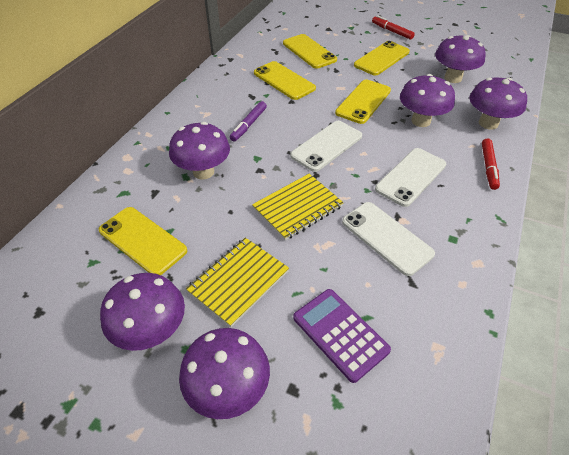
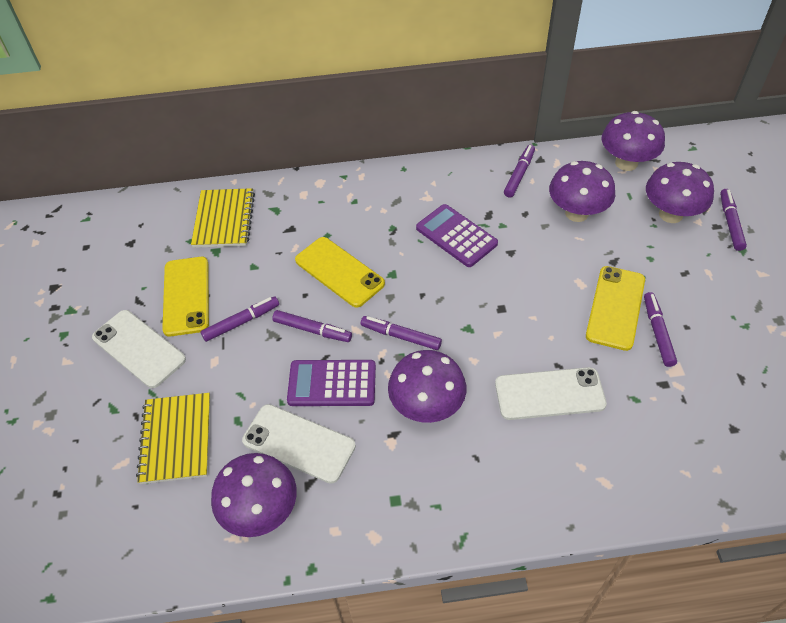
purple calculator: [293,289,391,383] = 1 -> [287,360,376,406] [416,204,498,267] = 2
purple marker: [230,101,267,142] = 1 -> [201,296,279,342] [272,310,352,342] [361,316,442,350] [504,145,535,198] [644,292,677,367] [720,189,747,251] = 6
purple mushroom: [100,273,185,351] [169,122,230,180] [179,328,270,419] [400,74,455,127] [435,35,485,83] [469,77,527,130] = 6 -> [211,453,297,537] [388,350,466,423] [549,161,615,222] [602,111,665,171] [646,162,714,223] = 5
red marker: [372,15,415,40] [482,139,500,190] = 2 -> none = 0
yellow phone: [99,207,187,275] [254,61,316,100] [283,34,337,69] [335,80,391,124] [354,41,410,76] = 5 -> [162,257,209,337] [295,237,385,307] [586,266,645,351] = 3

